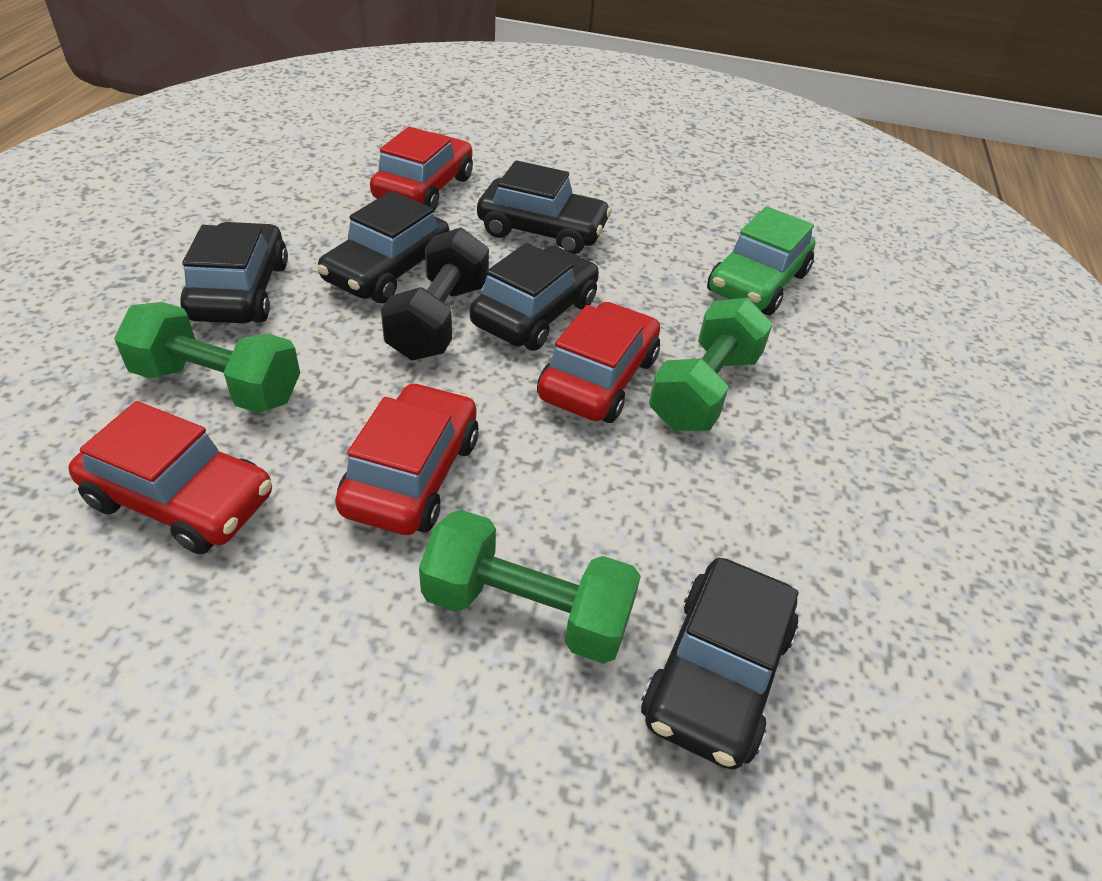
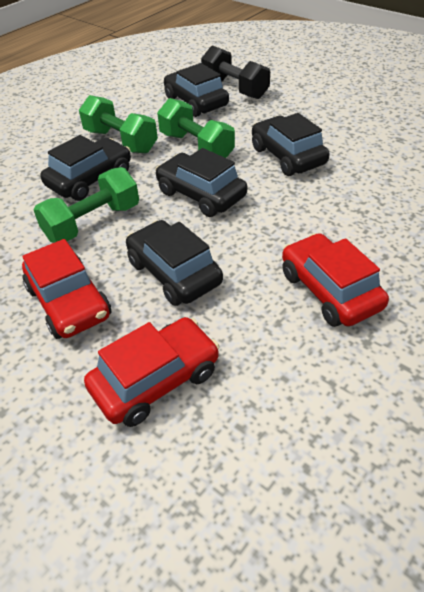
green car: [707,206,815,315] = 1 -> none = 0
red car: [68,401,272,554] [335,382,479,535] [370,127,473,211] [537,302,660,423] = 4 -> [22,239,111,339] [84,317,220,427] [282,233,389,327] = 3

